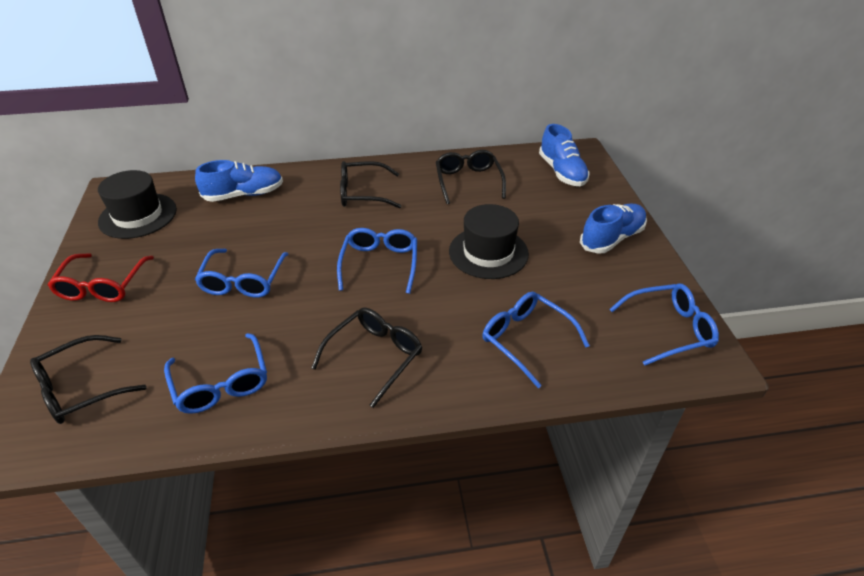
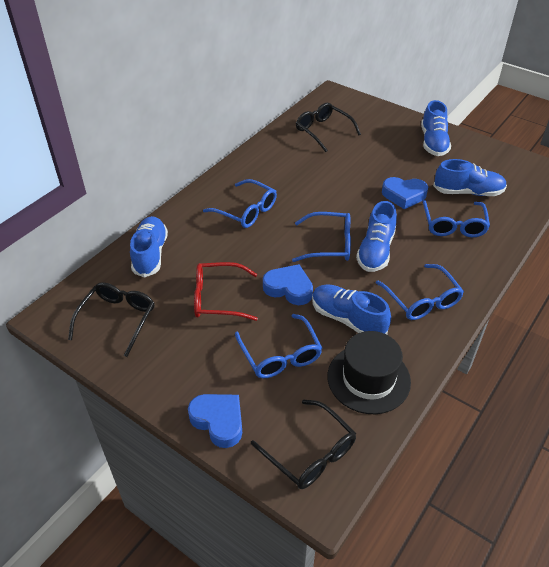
black glasses: [30,335,146,424] [311,308,423,408] [340,161,401,209] [436,150,506,204] = 4 -> [68,282,155,357] [251,400,356,489] [296,103,361,152] = 3
black hat: [98,170,177,239] [449,204,529,279] = 2 -> [327,331,411,414] = 1
blue heart: none = 0 -> [188,394,242,448] [263,264,313,305] [382,177,428,209] = 3
blue shoe: [195,160,283,202] [539,124,590,186] [580,204,647,254] = 3 -> [130,216,168,278] [312,284,391,335] [356,201,397,272] [421,100,451,156] [433,159,507,196] = 5

